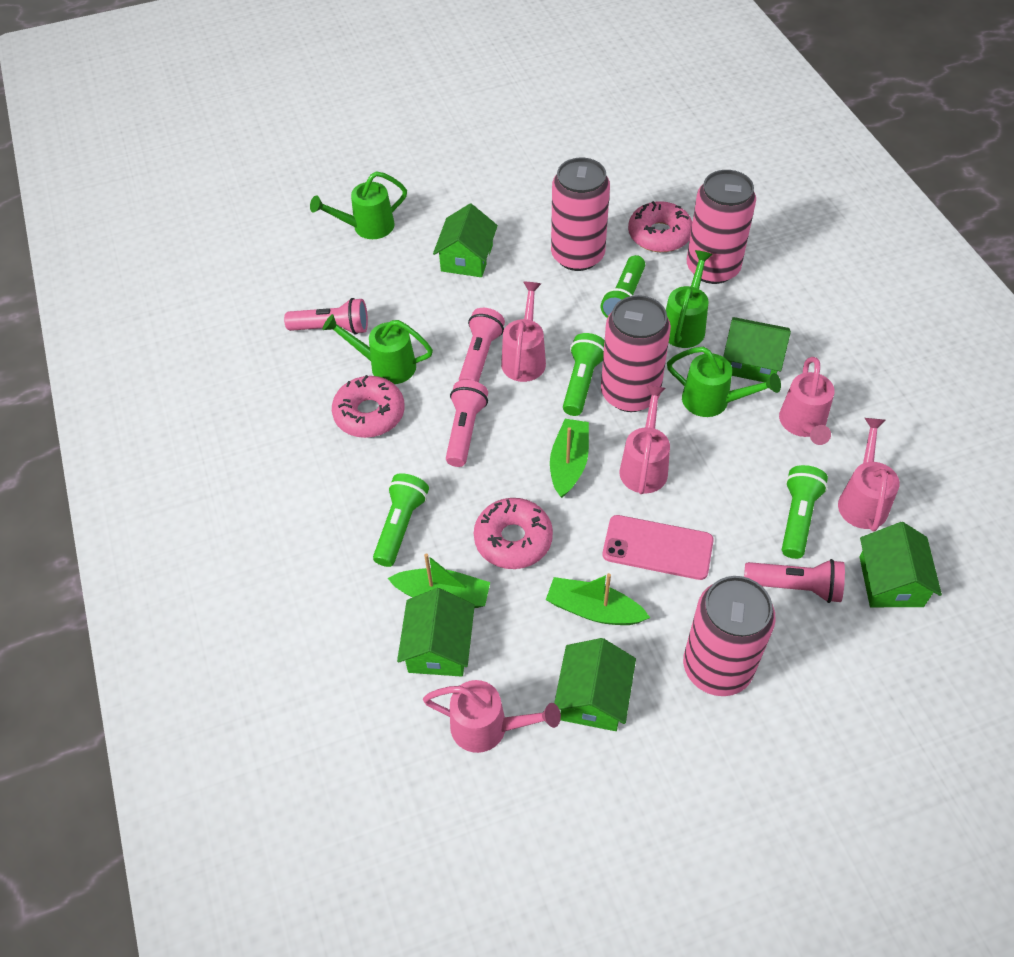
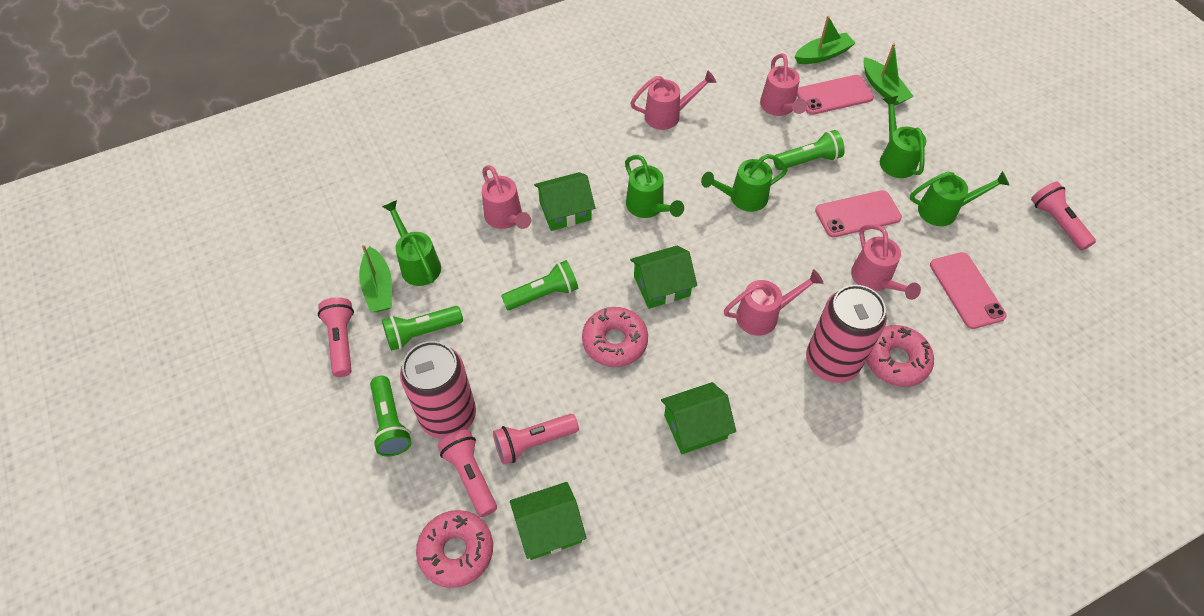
green house: [397,588,475,677] [433,204,498,277] [554,638,636,731] [723,317,791,382] [860,522,942,607] = 5 -> [510,482,586,560] [534,172,595,231] [630,245,697,309] [661,382,736,454] = 4
green watering can: [310,171,407,239] [323,314,433,384] [666,250,713,348] [667,347,781,417] = 4 -> [382,200,441,286] [625,155,684,218] [701,154,788,212] [880,96,926,178] [910,171,1010,226] = 5
pink can: [551,158,610,271] [601,295,671,412] [683,576,776,696] [687,170,756,284] = 4 -> [400,341,476,439] [806,285,887,383] = 2
pink phone: [603,515,714,580] = 1 -> [797,75,874,115] [815,190,902,238] [930,252,1007,329] = 3

